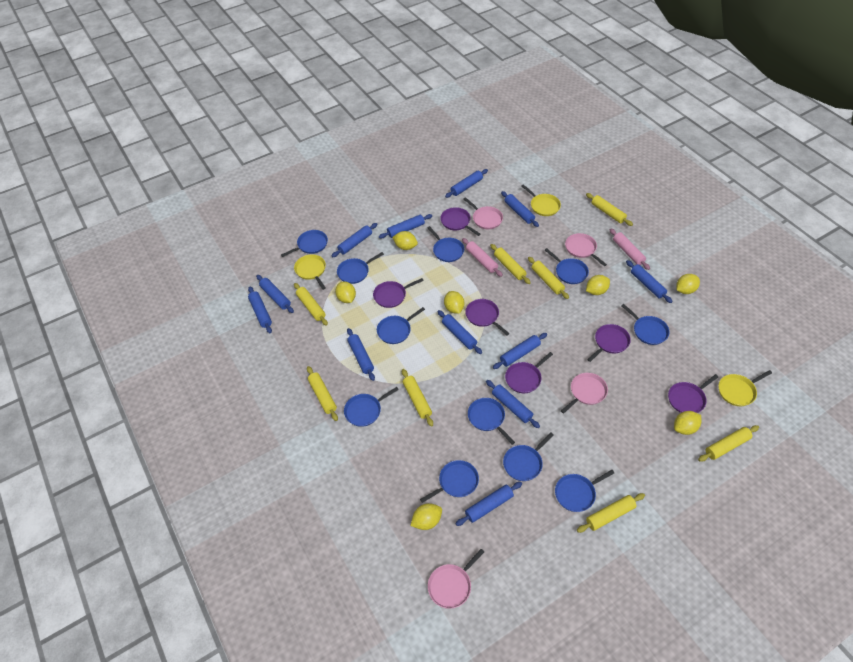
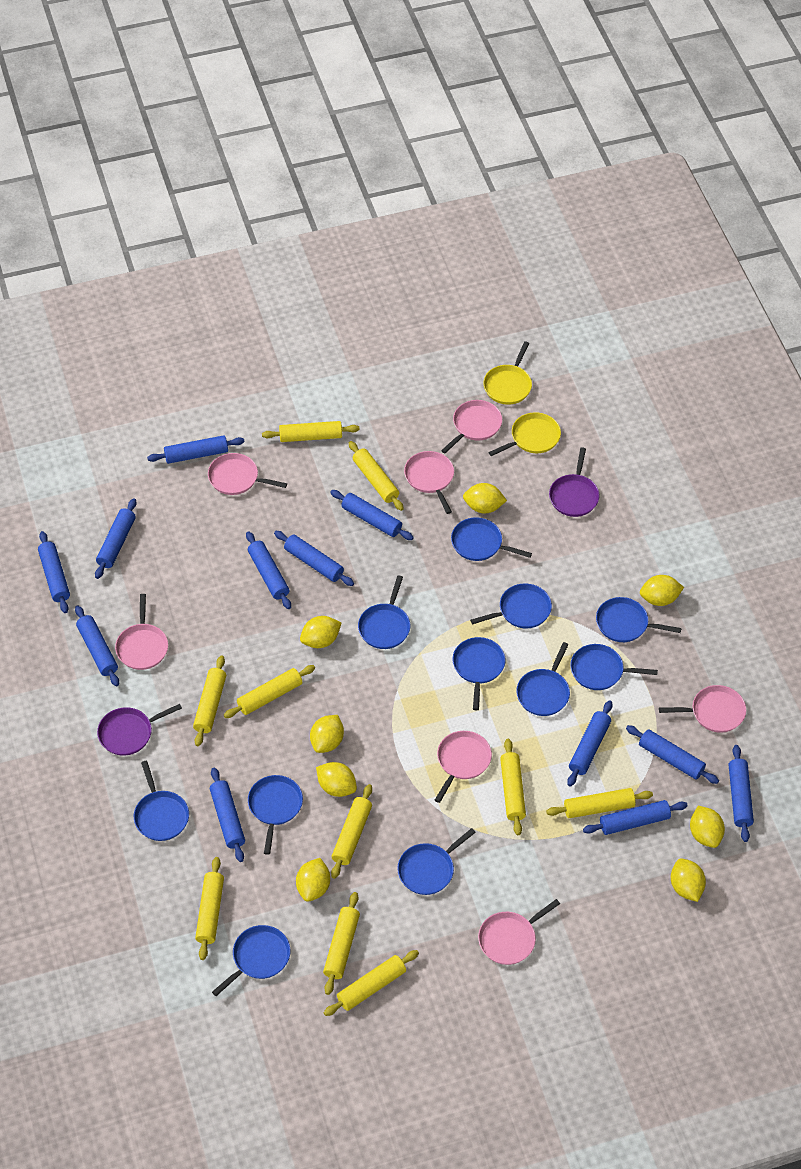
pink pan: [428,549,484,609] [463,197,503,229] [561,373,608,414] [565,233,607,266] = 4 -> [115,594,168,670] [208,453,287,495] [404,451,454,514] [435,731,492,803] [441,400,502,453] [478,899,560,965] [659,685,746,733] = 7
pink rolling pin: [462,238,503,277] [609,228,650,270] = 2 -> none = 0
purple pan: [373,278,424,308] [440,207,480,236] [465,299,510,335] [505,352,553,393] [587,324,631,362] [668,374,718,413] = 6 -> [97,704,182,756] [549,447,600,517] = 2
yellow lemon: [335,281,356,303] [392,231,418,250] [410,503,442,530] [444,291,464,314] [586,275,610,295] [674,411,701,435] [676,274,700,294] = 7 -> [296,858,330,902] [300,616,341,648] [310,715,344,753] [316,762,357,797] [463,483,507,514] [640,575,684,606] [671,858,706,902] [690,806,725,848] = 8
yellow pan: [294,254,326,290] [521,184,561,216] [718,370,772,406] = 3 -> [483,341,532,405] [489,412,561,456] = 2
yellow rolling pin: [294,283,328,326] [307,366,338,421] [402,369,433,427] [490,244,531,284] [528,257,569,299] [577,493,645,533] [586,193,633,226] [698,425,759,462] = 8 -> [193,655,226,746] [195,857,224,960] [224,665,315,718] [262,421,359,442] [323,892,360,995] [324,950,419,1016] [331,784,372,879] [349,441,404,511] [500,739,526,835] [546,788,653,818] = 10

